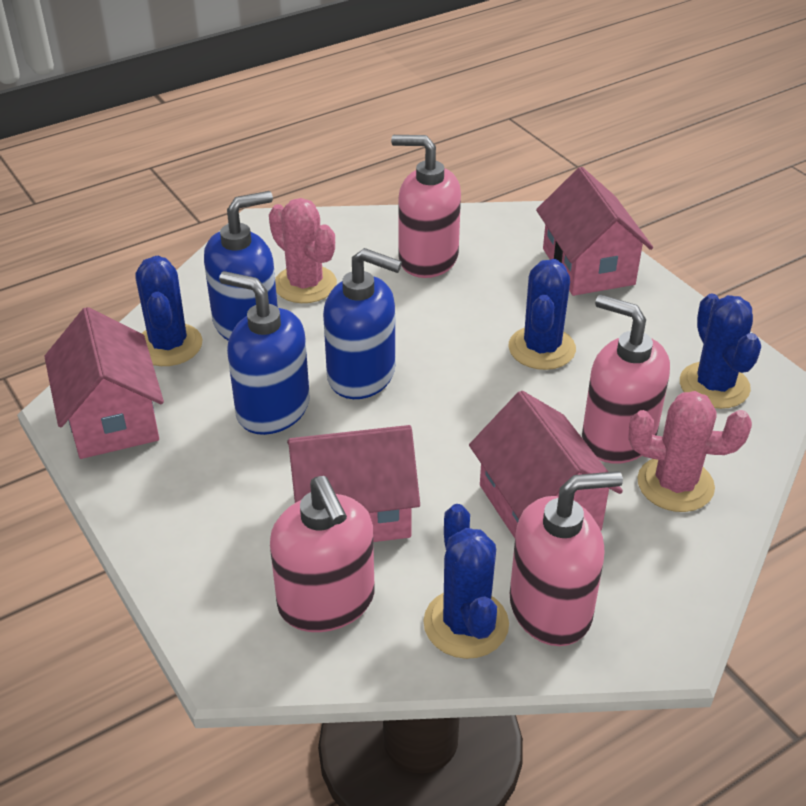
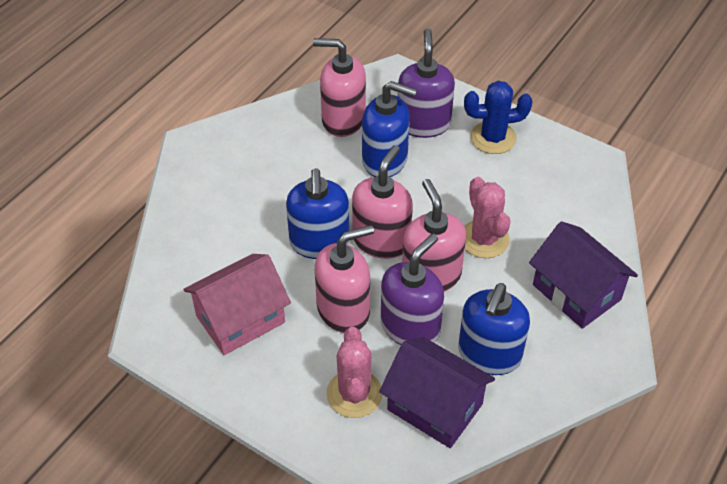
blue cactus: [135,256,203,366] [423,504,509,659] [509,259,576,370] [680,294,761,409] = 4 -> [464,81,533,154] = 1
pink house: [44,307,164,459] [287,425,420,542] [469,391,623,538] [536,167,653,296] = 4 -> [183,254,291,355] = 1
purple house: none = 0 -> [379,337,495,448] [529,221,638,329] = 2
purple soap dispenser: none = 0 -> [381,234,444,345] [398,29,455,138] = 2

